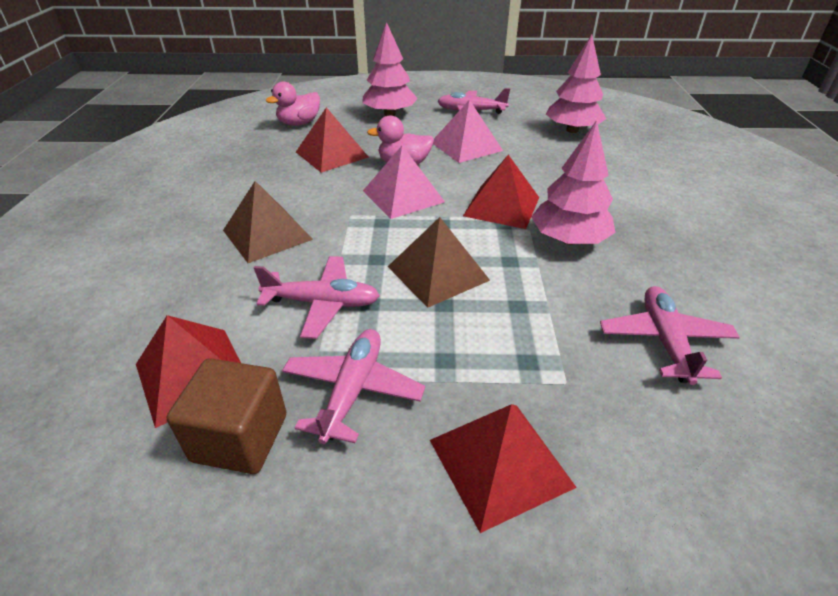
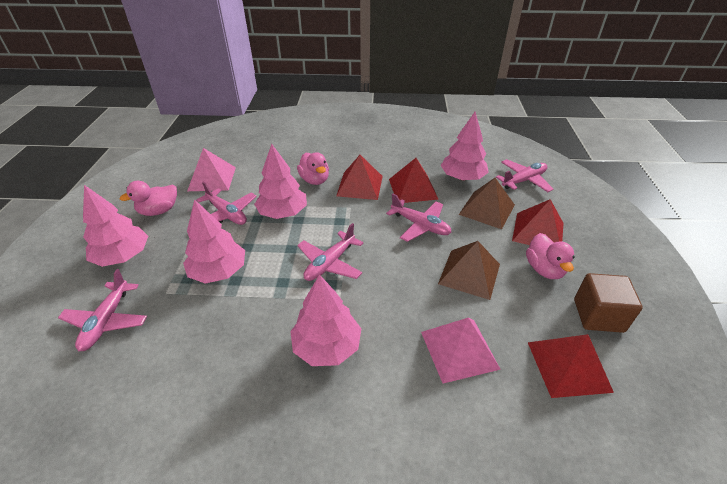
pink duck: [266,82,320,126] [367,115,434,165] = 2 -> [120,181,177,216] [297,152,329,185] [526,233,575,279] = 3
pink plane: [254,256,380,339] [282,329,425,444] [438,88,510,114] [600,286,740,385] = 4 -> [58,269,147,351] [196,181,257,225] [297,223,363,281] [386,194,452,242] [496,159,554,192] = 5
pink tree: [362,22,418,116] [531,120,616,245] [546,34,606,133] = 3 -> [83,185,148,267] [183,199,245,284] [254,144,307,219] [290,274,361,366] [440,112,489,181] = 5

